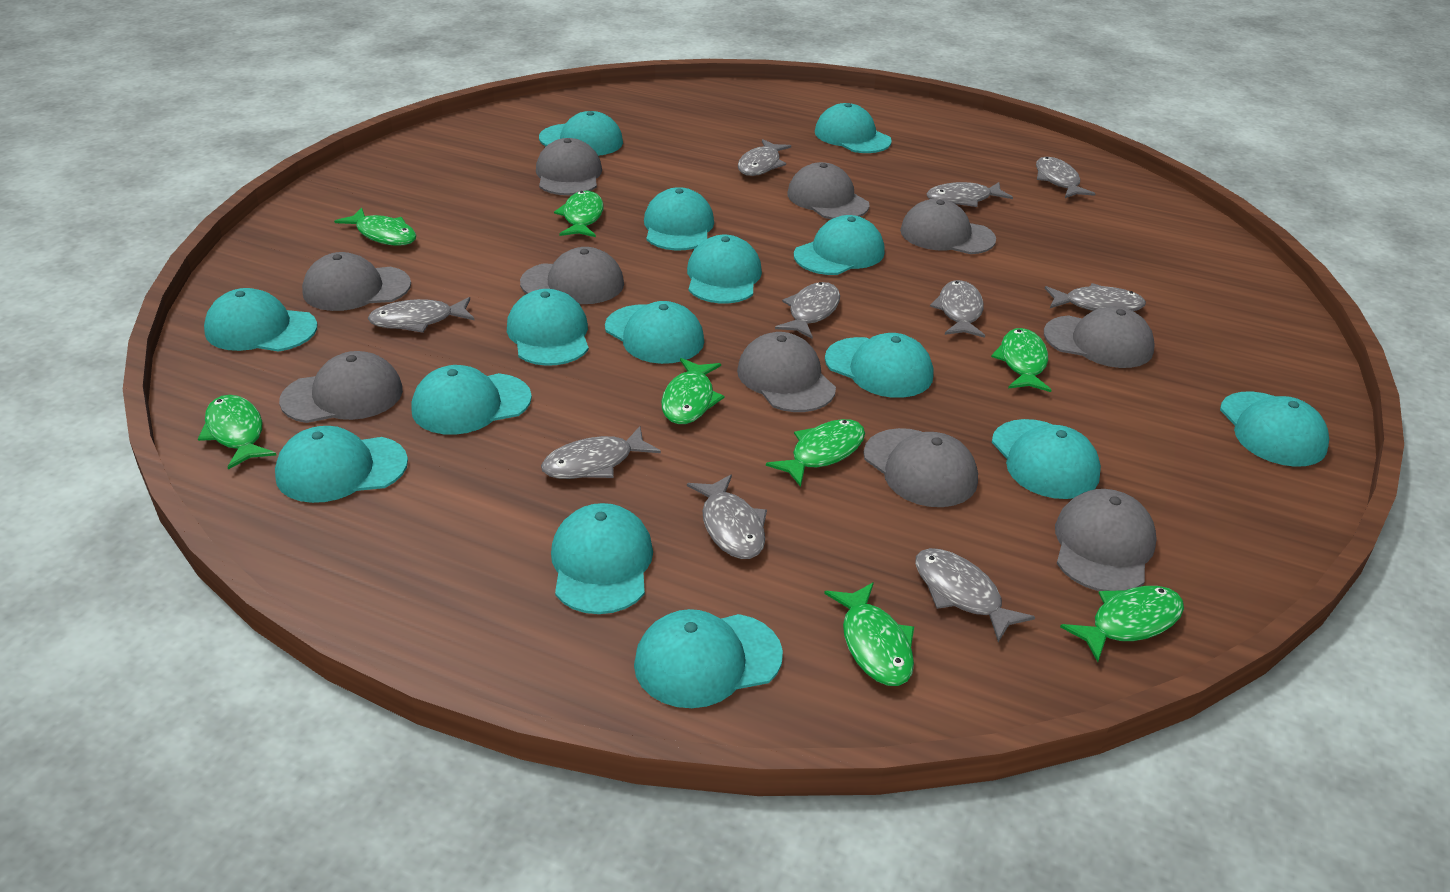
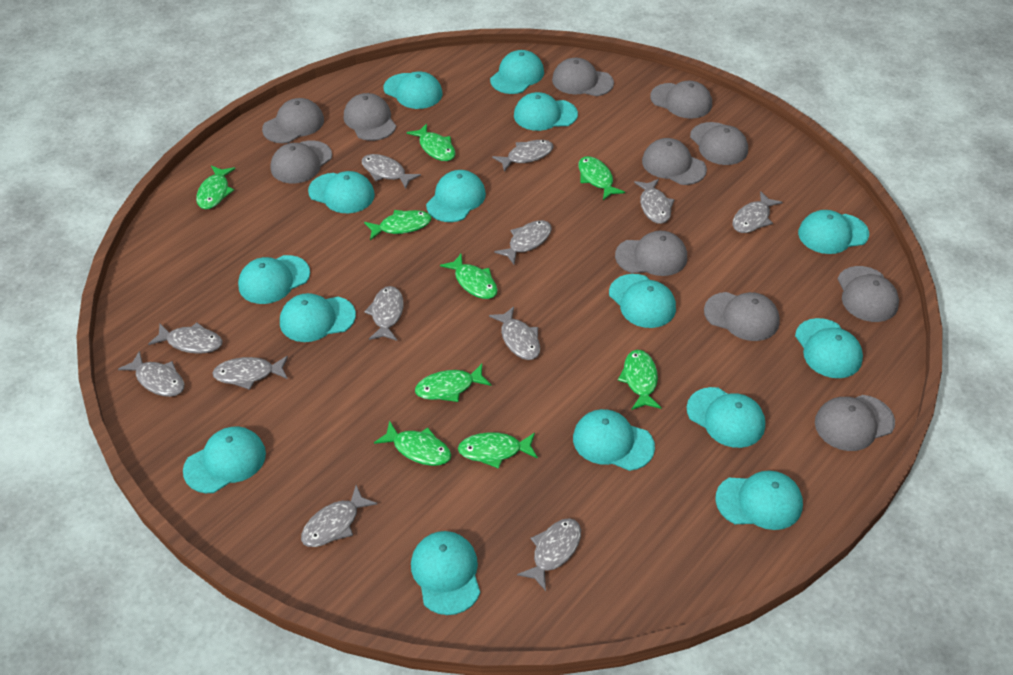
green fish: [198,395,276,470] [334,208,416,246] [554,191,604,237] [661,358,724,424] [766,419,865,487] [824,582,914,686] [991,328,1051,392] [1060,586,1184,662] = 8 -> [196,165,235,209] [364,210,432,240] [374,420,451,466] [407,123,456,161] [415,364,492,402] [440,254,498,299] [458,432,538,469] [578,156,625,200] [618,350,662,410] = 9
grey cap: [279,351,403,423] [302,252,411,311] [520,247,624,304] [536,138,602,195] [737,332,836,412] [787,162,869,219] [863,428,978,507] [900,199,996,254] [1044,306,1155,368] [1055,489,1157,591] = 10 -> [262,98,324,143] [271,140,332,183] [344,93,396,141] [552,58,614,96] [615,231,687,276] [642,138,707,185] [650,81,712,119] [690,122,748,165] [704,292,780,341] [815,395,895,451] [838,266,899,322] = 11
grey fish: [368,297,475,333] [541,426,661,479] [687,475,767,559] [738,139,791,176] [775,282,840,339] [915,548,1035,642] [926,182,1013,207] [930,280,985,338] [1036,157,1095,198] [1045,283,1146,311] = 10 -> [118,351,184,397] [148,322,223,354] [212,356,288,390] [301,485,377,547] [362,154,421,189] [364,286,404,341] [489,306,540,360] [492,140,554,172] [494,220,552,264] [517,518,581,591] [634,179,675,224] [732,191,783,233] = 12

